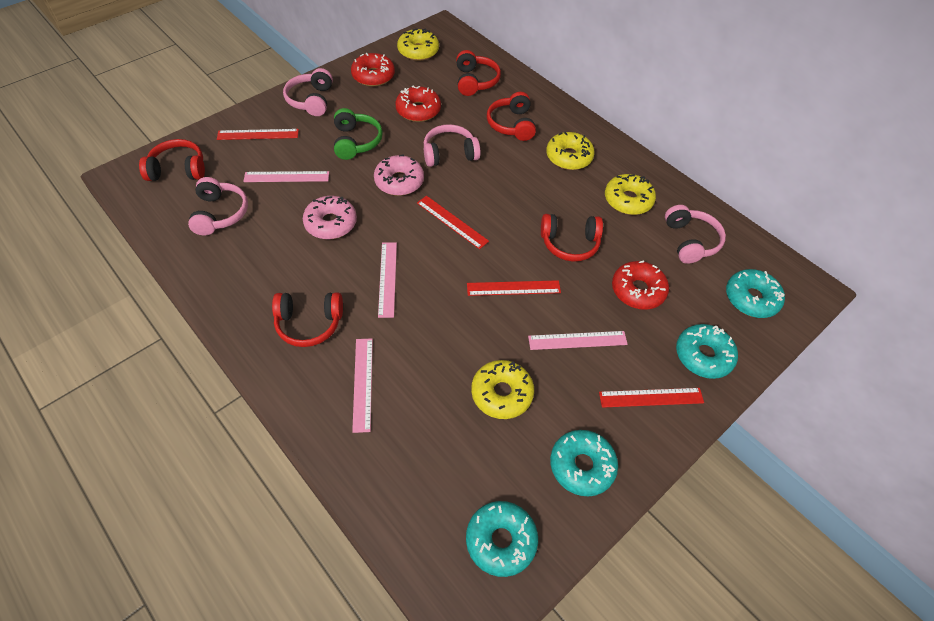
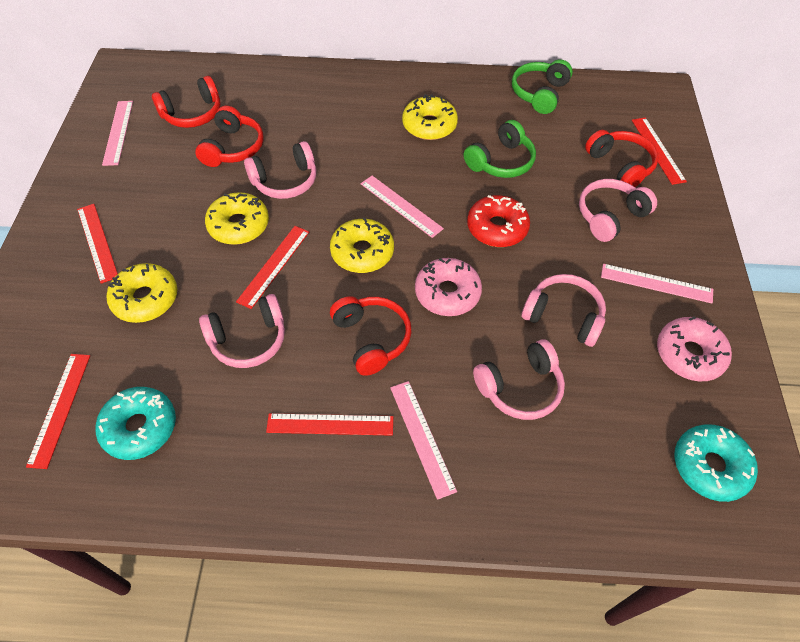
green headphones: [334,108,383,160] = 1 -> [464,120,536,178] [512,59,573,114] = 2
pink headphones: [188,177,248,236] [283,68,333,116] [424,124,481,167] [665,205,726,264] = 4 -> [199,294,285,368] [244,141,316,199] [473,339,565,420] [522,274,606,347] [579,179,657,242] = 5
red donut: [351,53,395,86] [395,86,441,122] [612,260,669,310] = 3 -> [467,195,530,247] = 1
red headphones: [139,139,205,181] [272,293,343,347] [456,50,501,96] [487,92,536,141] [541,214,603,262] = 5 -> [152,76,220,128] [195,106,264,167] [330,296,412,376] [585,130,659,187] = 4
red ruler: [217,129,299,140] [417,196,489,249] [467,280,561,296] [599,388,704,408] = 4 -> [26,354,90,469] [77,204,118,284] [236,226,309,309] [266,413,393,436] [632,118,687,185] = 5
turquoise donut: [466,501,538,577] [550,430,618,496] [676,324,738,379] [726,269,785,318] = 4 -> [96,387,176,460] [675,425,758,502] = 2

